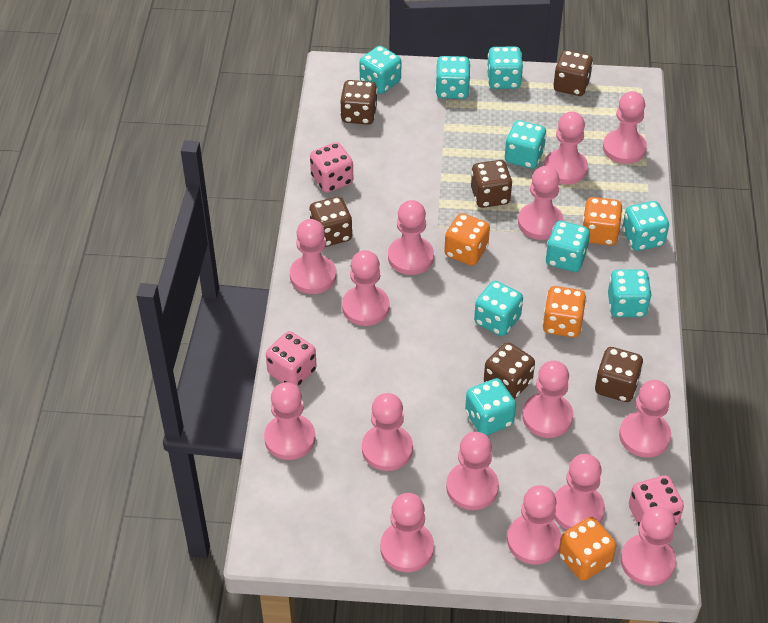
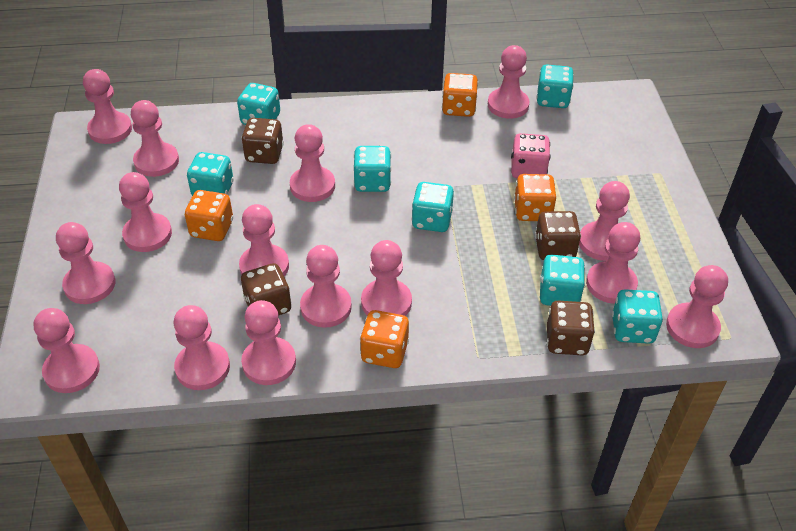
brown dice: [309,196,353,247] [340,80,377,125] [471,160,513,208] [484,342,535,399] [554,50,593,96] [595,347,643,402] = 6 -> [241,118,284,164] [241,263,291,315] [535,211,581,260] [547,301,595,355] = 4
pink dice: [266,331,317,387] [310,142,353,193] [629,475,684,526] = 3 -> [511,133,550,179] = 1
turquoise dice: [359,46,401,94] [435,56,471,99] [465,378,516,436] [474,281,523,336] [487,47,523,89] [505,120,547,169] [545,221,590,272] [608,269,652,317] [623,201,669,251] = 9 -> [187,152,234,196] [237,83,280,125] [354,146,391,192] [412,182,454,232] [536,65,574,108] [540,254,585,306] [612,289,663,344] = 7

